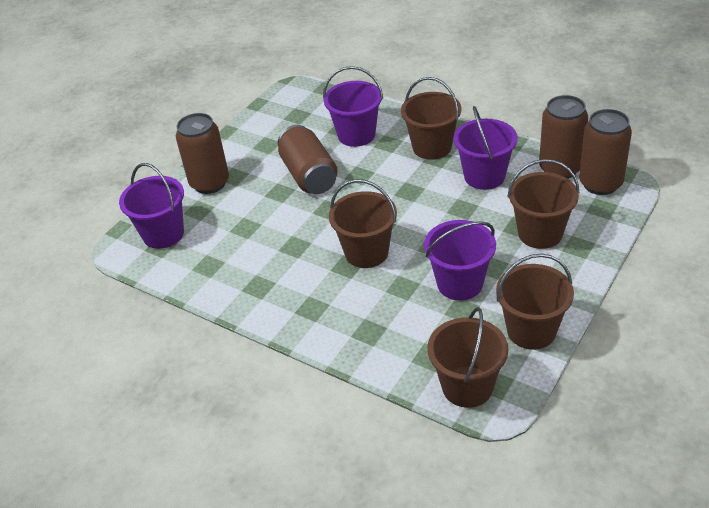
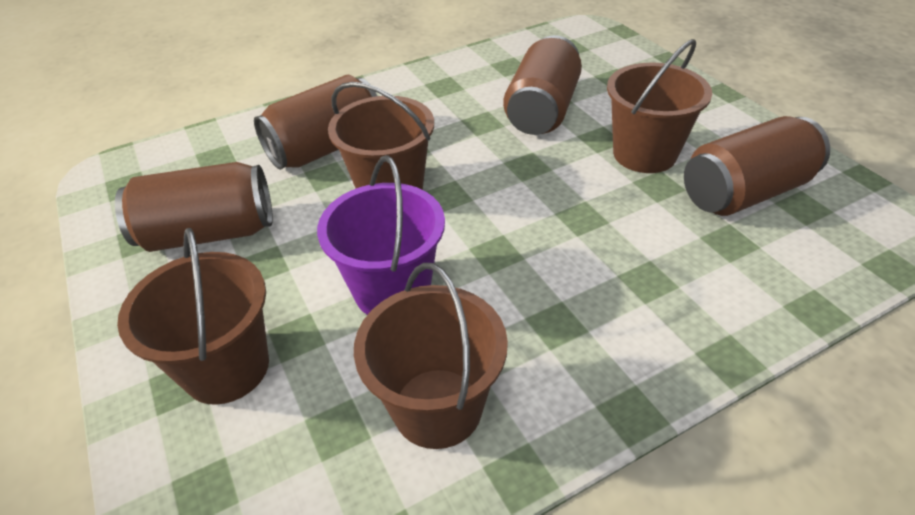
brown bucket: [329,179,397,268] [401,77,461,160] [427,307,508,408] [496,254,574,350] [508,159,580,249] = 5 -> [117,228,269,405] [328,82,434,190] [354,263,508,449] [607,39,712,173] = 4
purple bucket: [119,163,184,249] [323,66,383,147] [424,220,496,300] [454,106,518,190] = 4 -> [317,155,445,315] = 1

